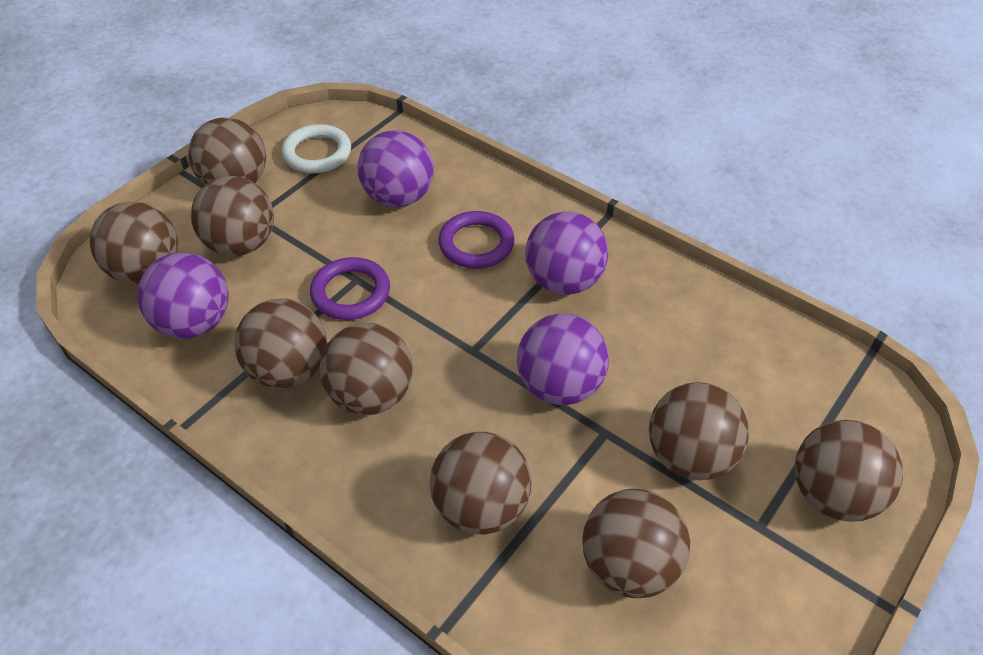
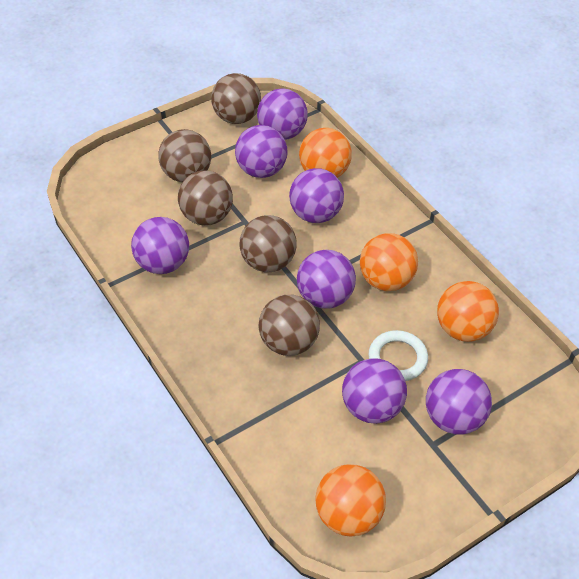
brown ball: [90,201,178,284] [188,117,266,185] [191,176,274,256] [234,299,327,389] [319,323,413,415] [430,432,532,535] [582,489,690,598] [649,382,749,480] [795,420,903,522] = 9 -> [158,129,211,182] [178,170,233,226] [211,73,261,124] [239,215,297,272] [258,295,320,356] = 5
orange ball: none = 0 -> [299,128,352,178] [315,464,386,537] [360,233,418,291] [437,281,499,342] = 4
purple ball: [137,253,229,339] [358,130,434,207] [517,314,609,405] [525,212,609,295] = 4 -> [131,217,189,274] [235,125,287,178] [257,88,308,140] [289,168,344,223] [297,250,356,309] [342,358,407,424] [426,369,492,435] = 7
purple ring: [310,257,390,320] [438,211,515,269] = 2 -> none = 0

